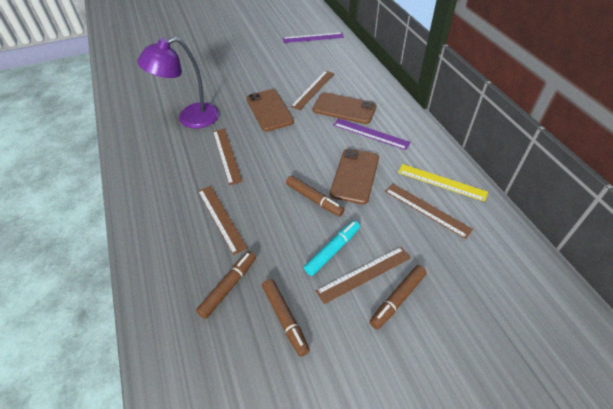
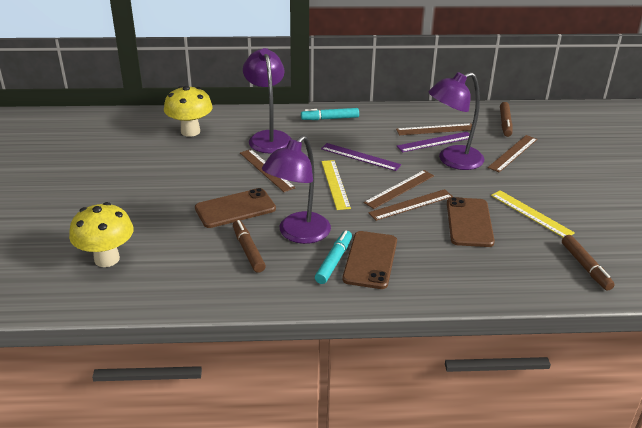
brown marker: [196,251,256,319] [262,279,310,357] [286,175,345,217] [369,265,427,330] = 4 -> [233,220,266,273] [500,102,513,137] [562,235,615,290] = 3
purple lamp: [137,37,219,129] = 1 -> [243,48,292,153] [262,135,331,244] [428,72,484,170] = 3
turquoise marker: [304,221,360,276] = 1 -> [301,108,359,120] [315,230,352,284] = 2
yellow mushroom: none = 0 -> [69,202,134,267] [164,86,213,137] = 2
yellow ruler: [398,164,488,202] = 1 -> [321,160,351,210] [491,190,575,238] = 2

